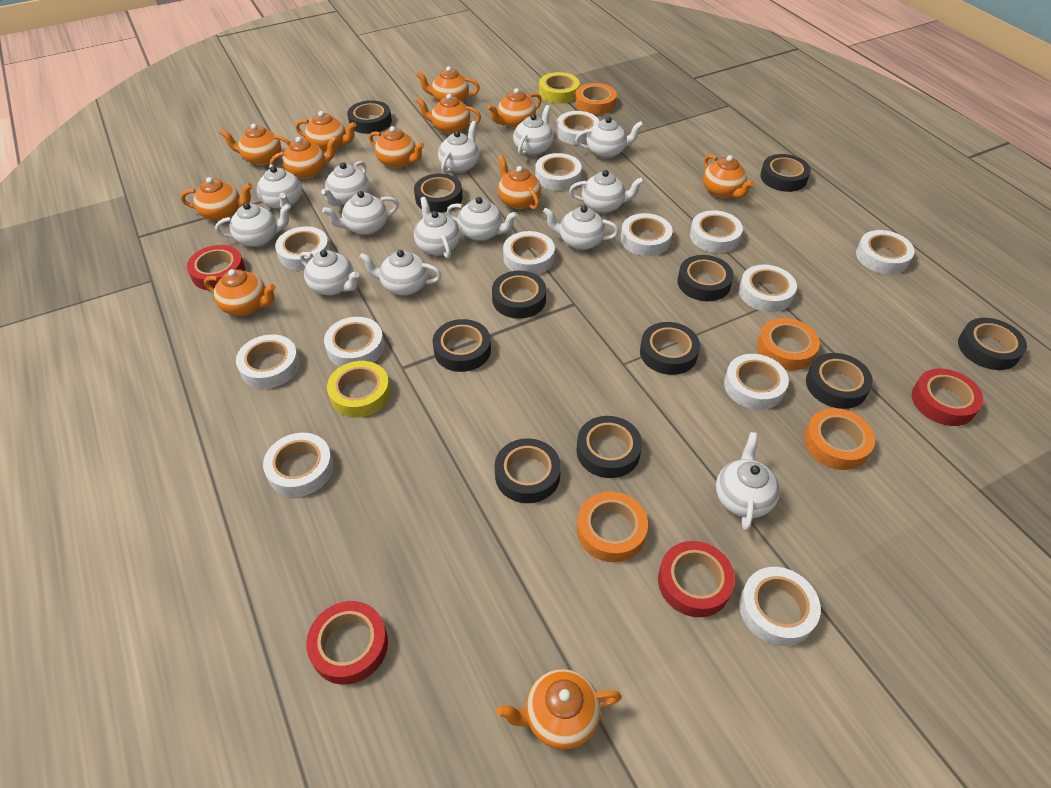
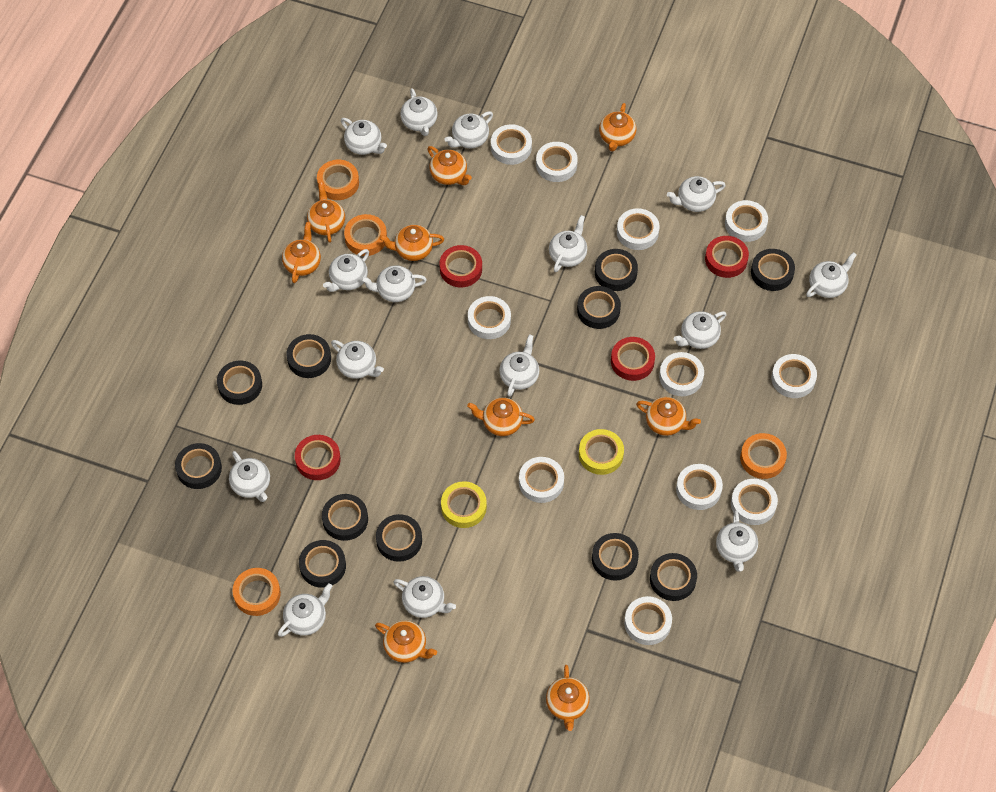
orange teapot: [181,177,252,221] [204,269,276,315] [220,124,290,166] [270,136,337,179] [296,111,357,153] [369,126,424,168] [416,66,480,102] [416,94,481,135] [487,88,542,129] [497,669,622,750] [498,155,541,210] [703,155,754,198] = 12 -> [282,222,321,283] [307,182,345,243] [375,620,437,663] [379,225,444,261] [427,146,472,185] [467,397,535,436] [546,665,590,731] [599,103,636,152] [636,397,701,436] = 9
white tape: [236,334,300,389] [263,433,334,497] [275,226,330,271] [324,317,385,367] [503,231,555,275] [535,153,582,191] [556,111,600,145] [621,213,673,256] [690,210,743,253] [724,354,789,410] [739,265,797,312] [739,567,821,646] [856,230,915,274] = 13 -> [468,296,511,339] [491,124,532,165] [519,457,564,503] [536,142,578,182] [617,208,660,250] [624,596,672,645] [659,352,704,396] [676,464,723,510] [725,200,768,242] [731,479,778,525] [771,354,817,398] = 11
white teapot: [215,203,291,247] [257,164,302,209] [300,250,359,295] [321,161,369,206] [322,191,399,235] [359,250,442,295] [414,197,460,259] [438,121,479,174] [447,197,518,241] [513,105,553,156] [543,206,619,250] [569,170,644,214] [575,117,643,159] [716,432,780,531] = 14 -> [229,451,270,502] [278,583,332,637] [323,249,369,292] [331,340,384,379] [341,118,387,155] [361,265,427,302] [394,576,456,618] [400,88,438,136] [444,111,493,148] [500,335,539,397] [549,215,587,272] [667,176,726,212] [674,311,726,349] [716,511,758,572] [806,252,857,298] = 15

